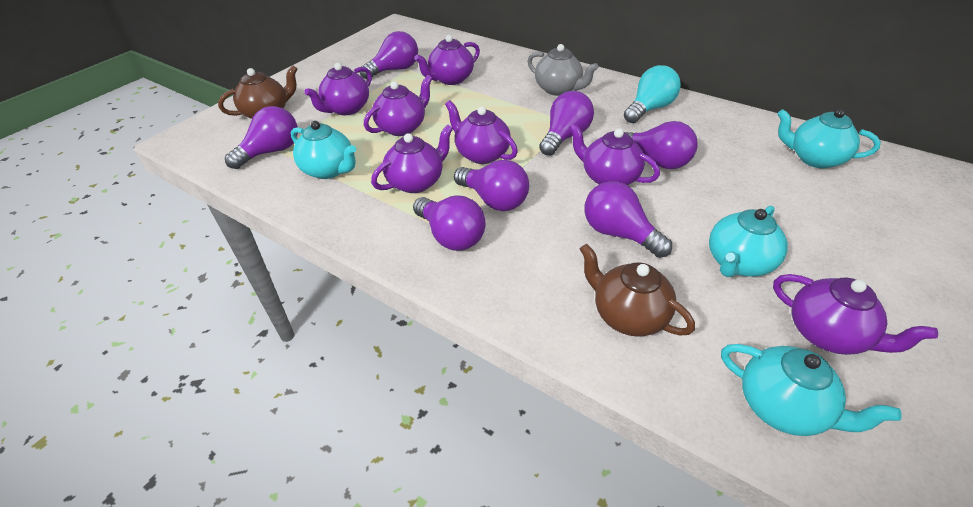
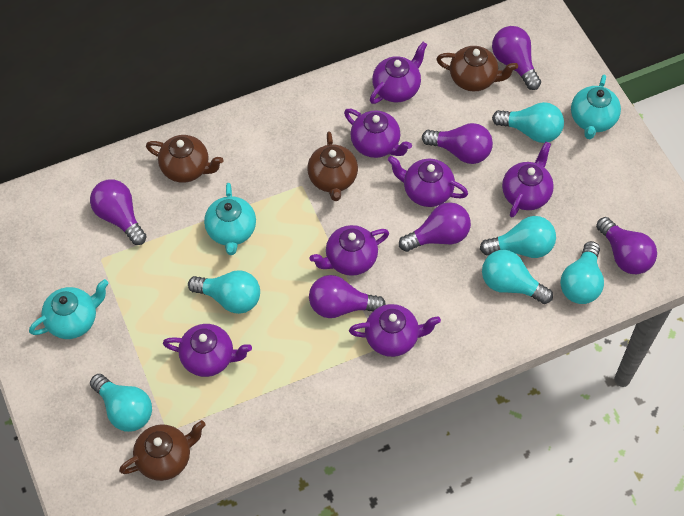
brown teapot: [218,65,298,119] [580,244,695,337] = 2 -> [119,420,206,481] [146,135,223,183] [307,131,358,201] [436,46,518,91] = 4
grey teapot: [528,44,599,96] = 1 -> none = 0
purple light bulb: [225,106,298,169] [360,31,418,79] [413,196,486,251] [454,160,529,211] [539,91,594,156] [584,181,672,258] [625,121,698,169] = 7 -> [90,179,147,245] [309,275,386,318] [399,202,471,252] [422,123,493,164] [492,26,541,90] [596,217,657,274] = 6
turquoise light bulb: [624,65,681,123] = 1 -> [90,374,152,432] [188,270,260,314] [480,216,556,258] [482,250,553,304] [492,102,564,143] [560,241,604,304] = 6
turquoise teapot: [291,121,356,179] [709,205,788,277] [721,344,902,436] [777,109,881,168] = 4 -> [29,279,108,339] [204,183,256,255] [571,75,621,139] = 3

